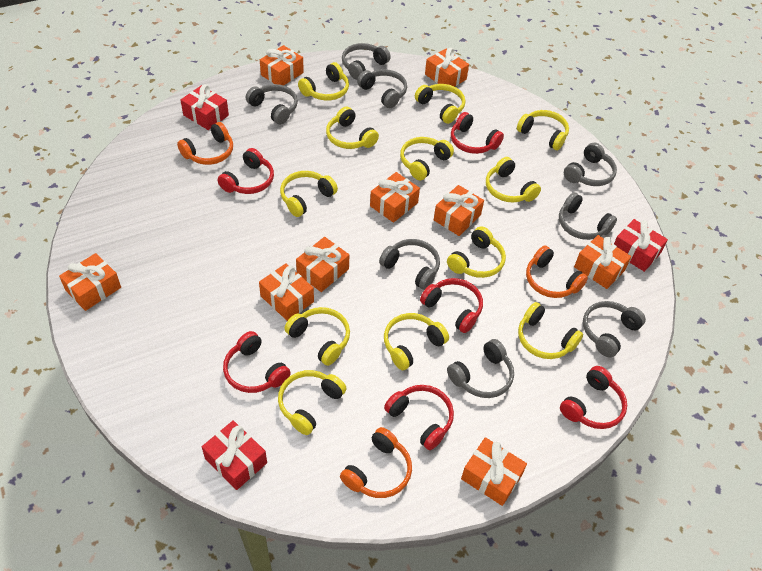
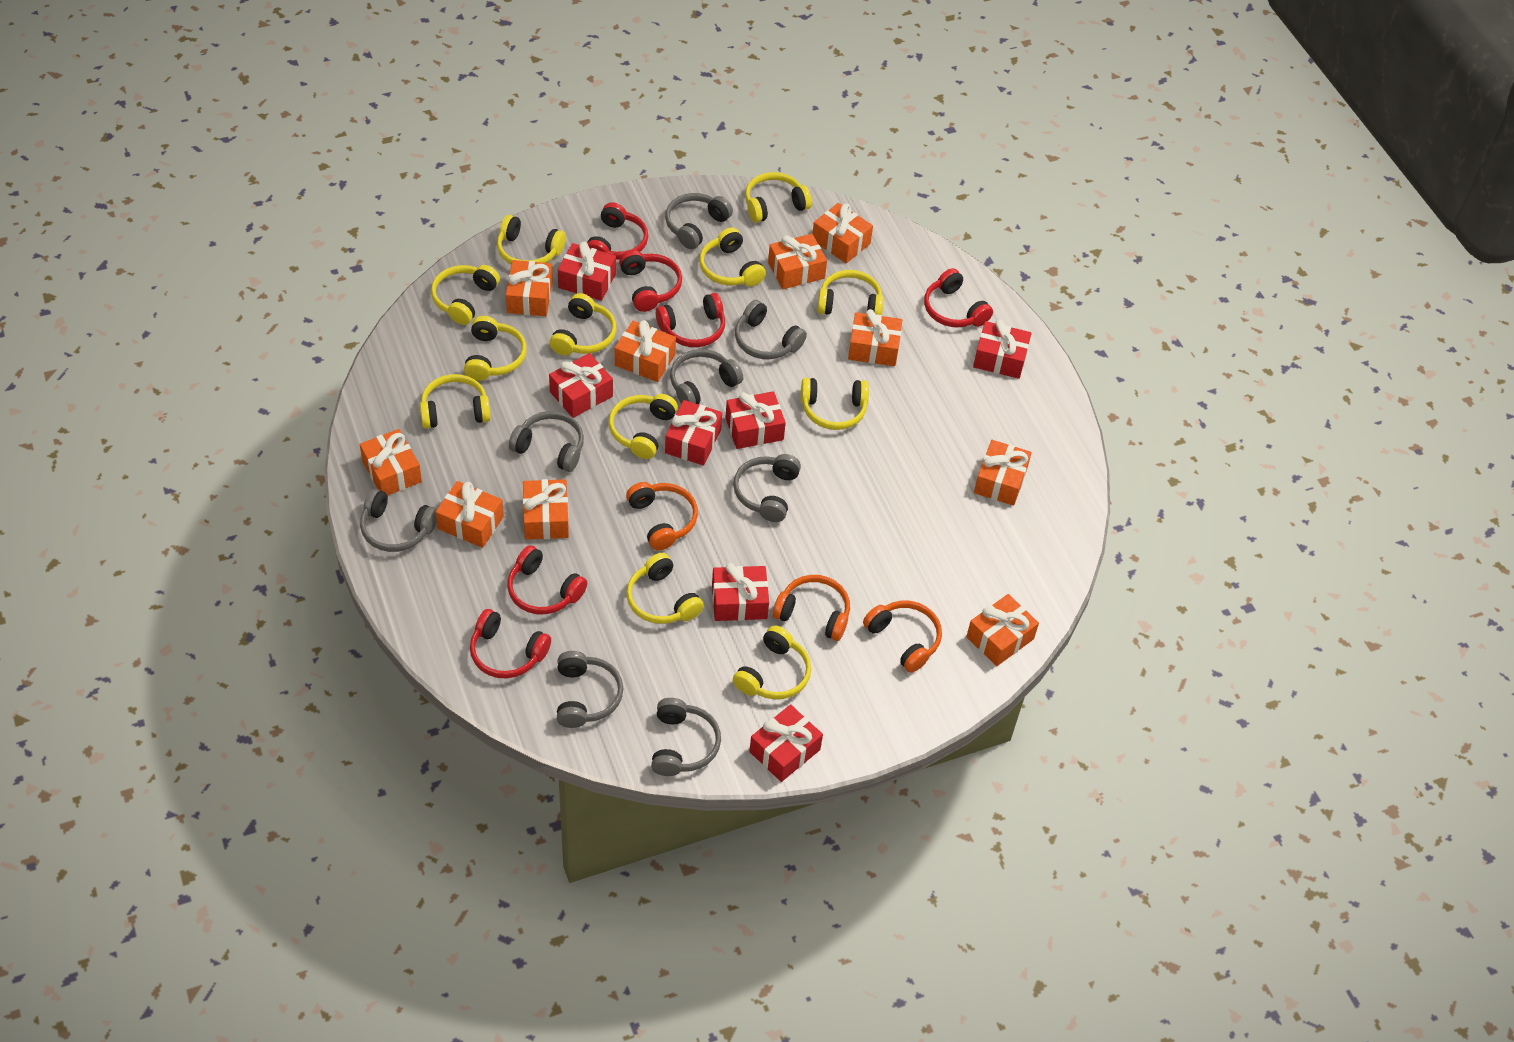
orange gift: [59,253,121,311] [259,263,314,321] [260,45,304,85] [296,237,349,292] [370,172,420,223] [425,48,469,87] [434,185,484,236] [461,437,527,506] [574,235,631,289] = 9 -> [360,429,422,496] [436,481,504,548] [506,260,553,316] [523,479,569,540] [615,320,676,382] [768,234,827,289] [812,203,873,263] [848,309,902,366] [966,594,1039,666] [974,440,1032,506] = 10
red gift: [181,84,229,130] [202,420,267,490] [614,219,668,272] = 3 -> [549,353,613,418] [558,241,616,301] [665,400,722,466] [712,563,769,621] [726,391,786,449] [749,704,823,782] [973,319,1032,379] = 7

